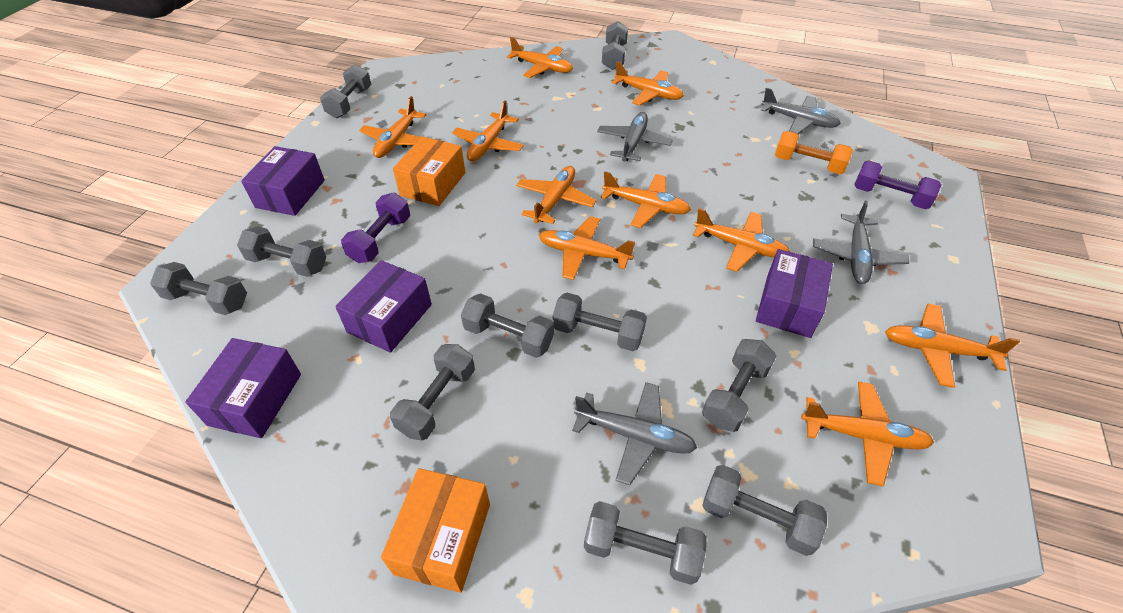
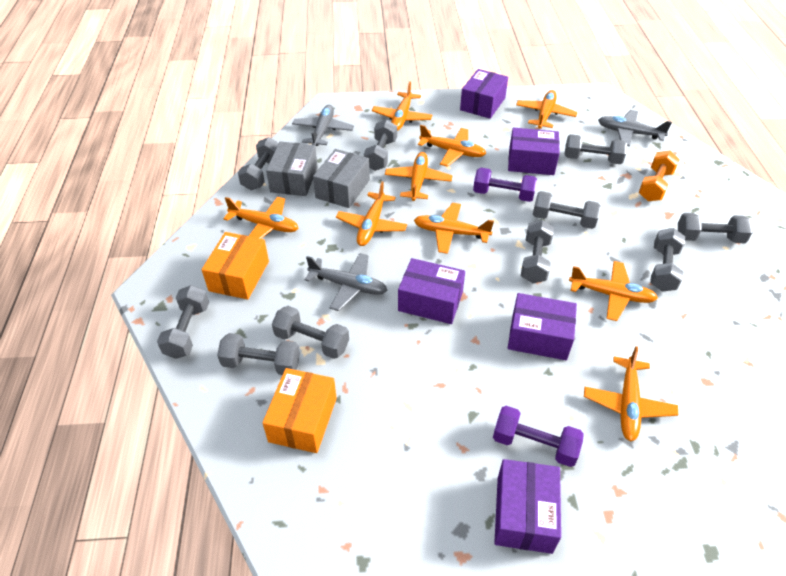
grey box: none = 0 -> [266,142,318,196] [313,149,370,208] = 2
grey plane: [572,382,697,485] [597,112,673,162] [761,88,841,134] [813,201,909,284] = 4 -> [292,105,354,146] [304,253,388,311] [598,110,672,146] = 3
orange plane: [359,96,426,158] [452,100,524,162] [507,37,573,78] [516,166,596,224] [539,216,635,280] [601,171,691,228] [612,62,684,105] [693,208,790,272] [801,381,934,486] [885,304,1020,388] = 10 -> [223,197,298,239] [336,181,407,246] [372,81,432,131] [385,152,453,201] [414,203,494,254] [418,125,486,167] [516,90,577,128] [569,261,658,321] [584,346,678,441] = 9
purple box: [185,338,301,438] [241,146,325,216] [335,260,432,353] [756,249,833,338] = 4 -> [398,258,465,324] [460,69,508,119] [494,459,561,554] [508,128,560,175] [508,293,577,360] = 5

